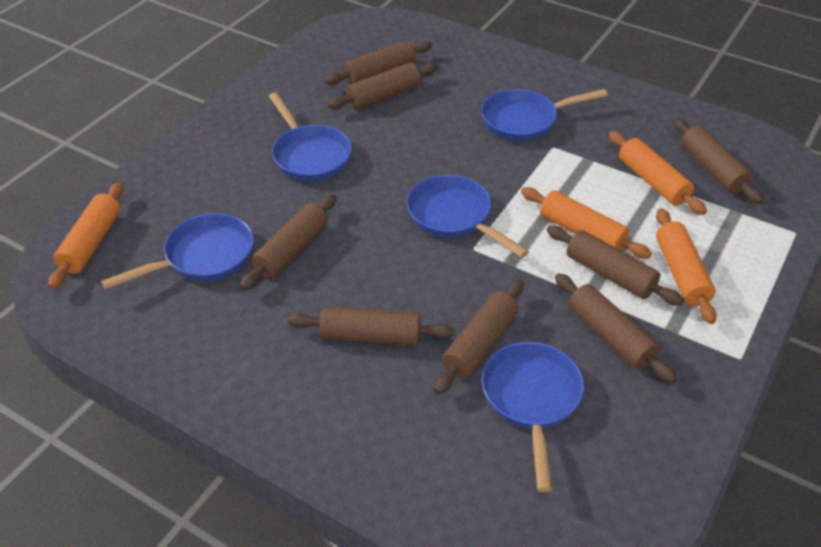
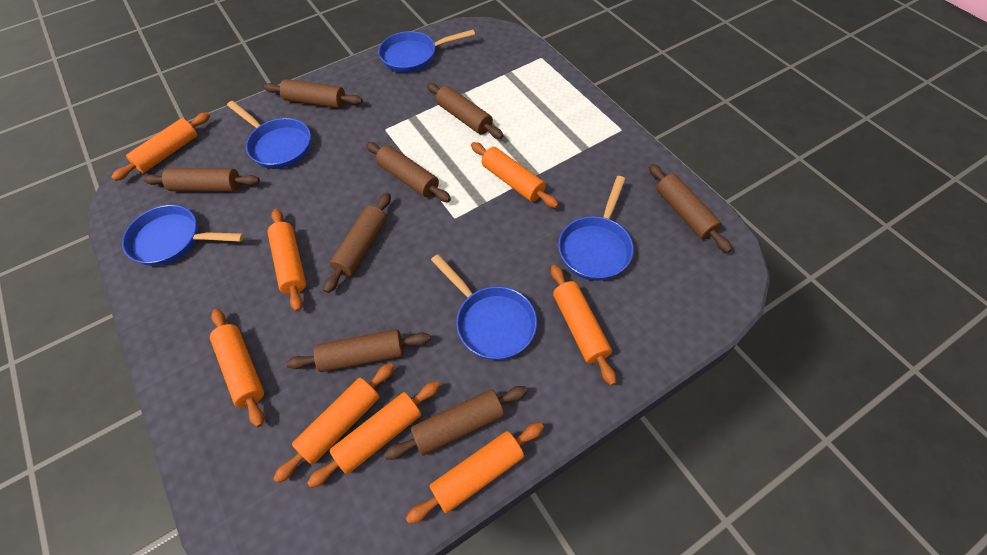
orange rolling pin: [48,182,124,289] [521,187,652,259] [609,131,707,215] [656,208,717,324] = 4 -> [112,112,210,181] [210,309,264,427] [267,209,306,312] [273,363,394,483] [307,381,440,488] [406,422,544,524] [471,142,559,208] [551,265,616,386] = 8

